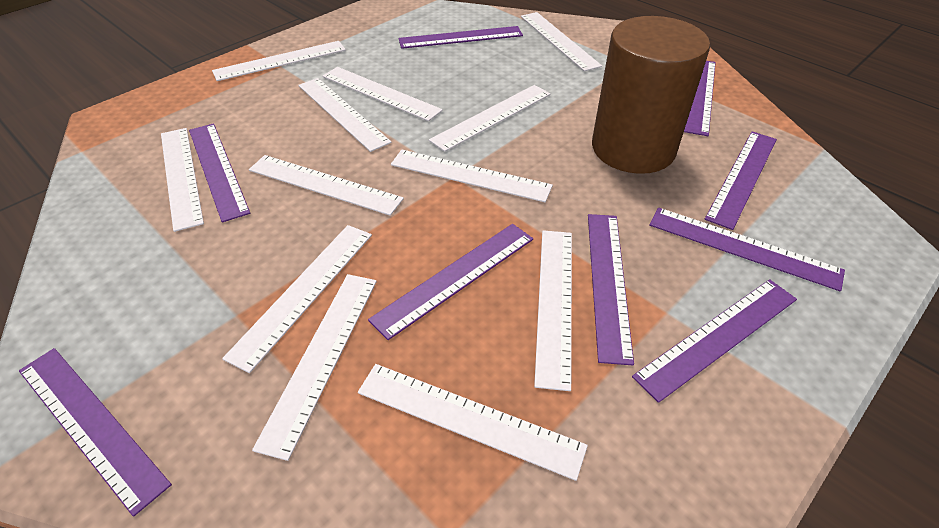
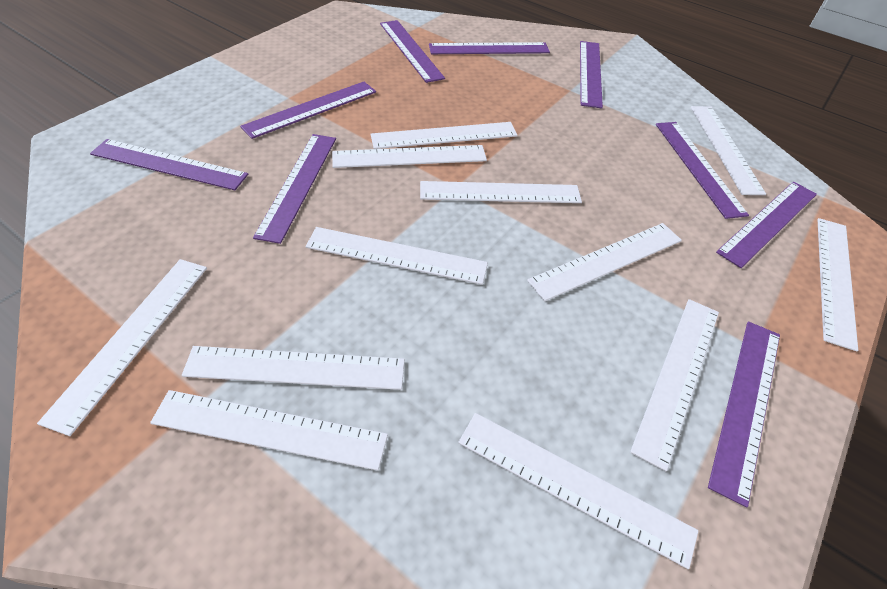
brown cylinder: [592,16,710,174] = 1 -> none = 0

